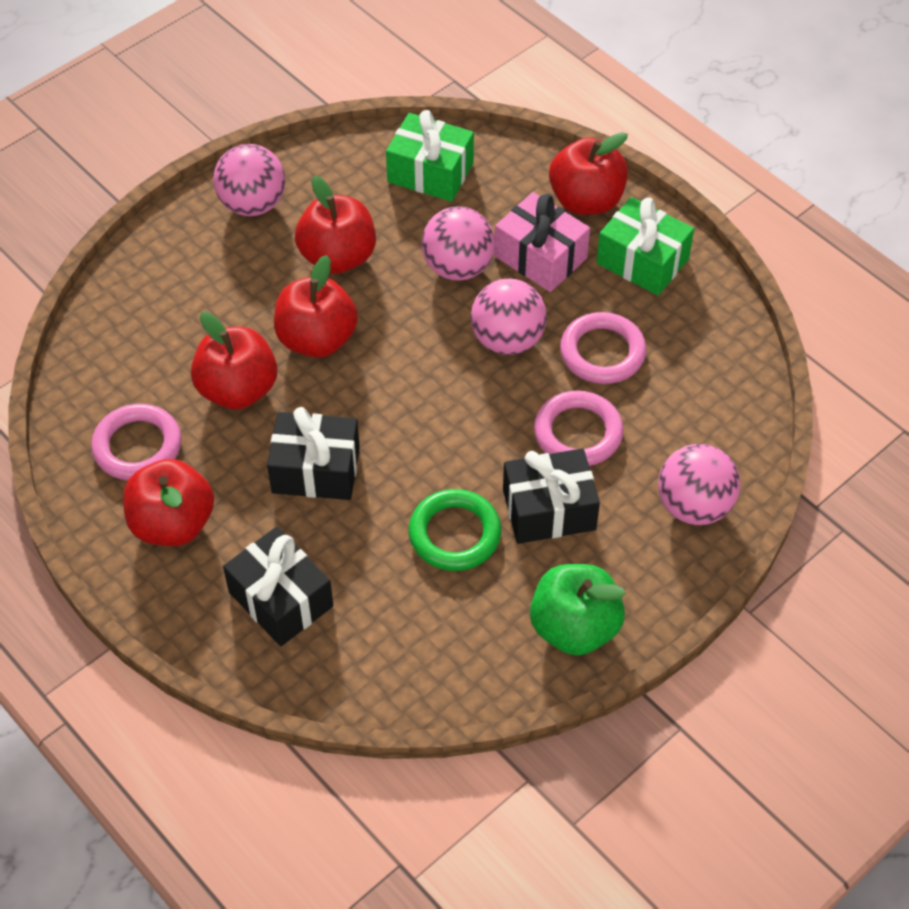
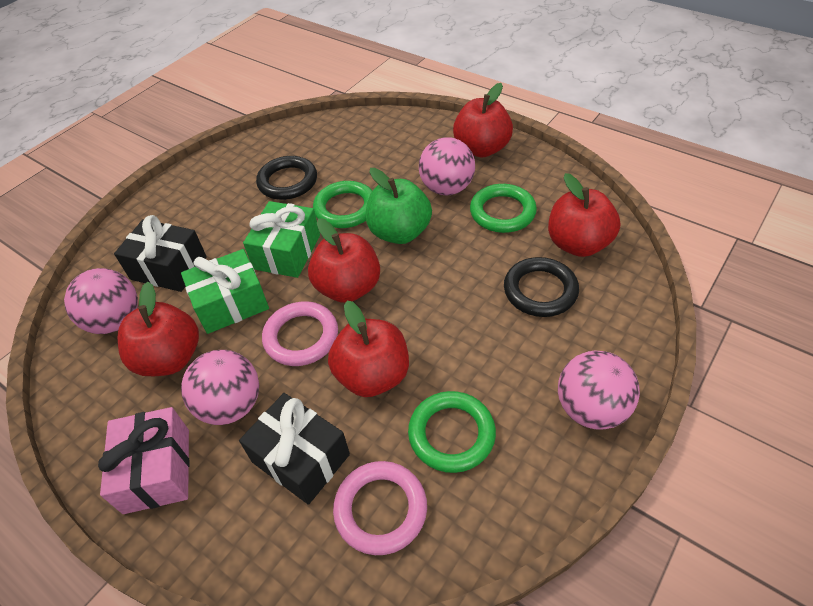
black gift: [223,527,333,646] [267,407,360,500] [503,448,600,544] = 3 -> [114,215,207,292] [239,393,350,505] = 2
black ring: none = 0 -> [256,156,317,200] [504,257,579,317] = 2
green ring: [409,489,501,571] = 1 -> [313,181,373,228] [408,391,496,473] [470,184,537,233] = 3
pink ring: [91,404,182,480] [534,391,624,466] [560,312,646,384] = 3 -> [262,301,338,366] [333,461,427,555] = 2

